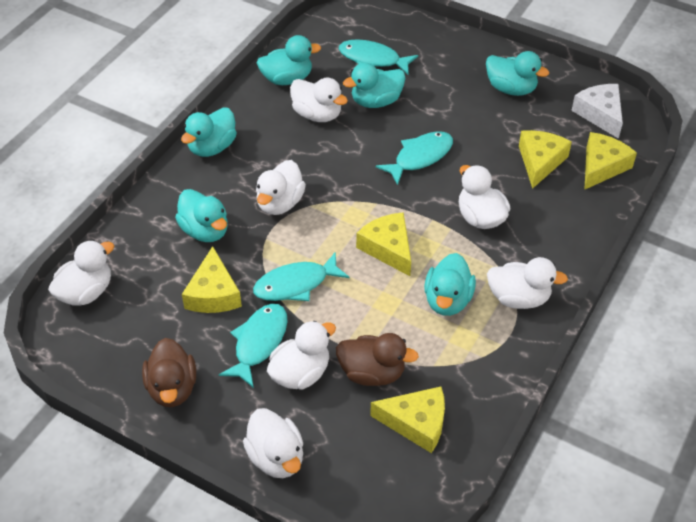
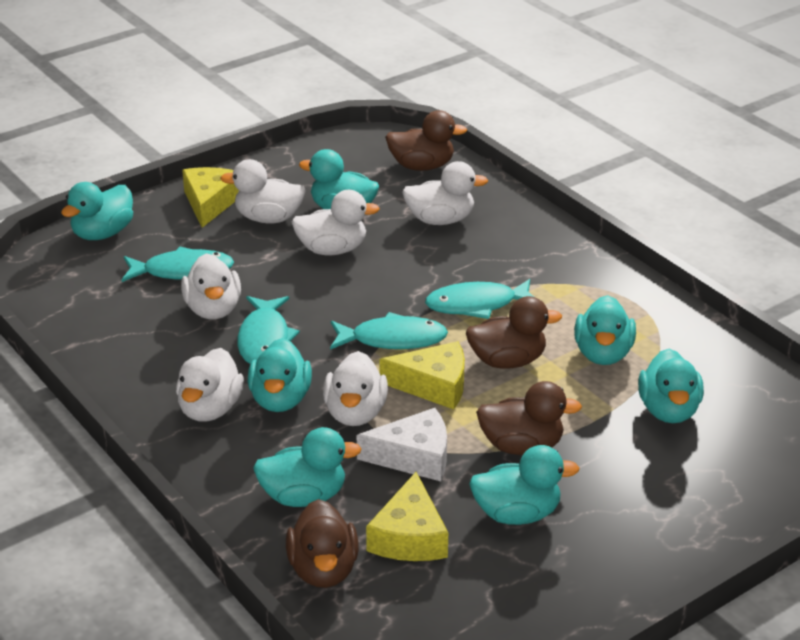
brown duck: [142,338,196,407] [336,333,419,386] = 2 -> [286,499,359,588] [385,110,467,171] [466,296,562,369] [476,381,582,455] = 4
turquoise duck: [175,189,228,242] [181,107,237,157] [257,35,321,85] [343,63,406,108] [424,253,476,316] [486,51,549,96] = 6 -> [61,182,133,240] [248,338,312,412] [253,427,361,507] [299,149,379,209] [469,445,580,525] [574,295,636,365] [638,349,704,423] = 7
white duck: [48,240,114,306] [243,408,303,478] [256,160,306,215] [267,321,336,390] [290,78,348,122] [459,165,510,229] [487,257,568,309] = 7 -> [176,348,244,422] [181,253,241,319] [220,159,306,223] [292,190,380,255] [323,351,388,426] [402,161,488,225] = 6
yellow cheese: [182,246,242,313] [356,212,411,276] [370,386,445,453] [519,130,572,189] [584,132,637,190] = 5 -> [182,167,239,228] [366,472,448,561] [380,341,465,409] = 3

